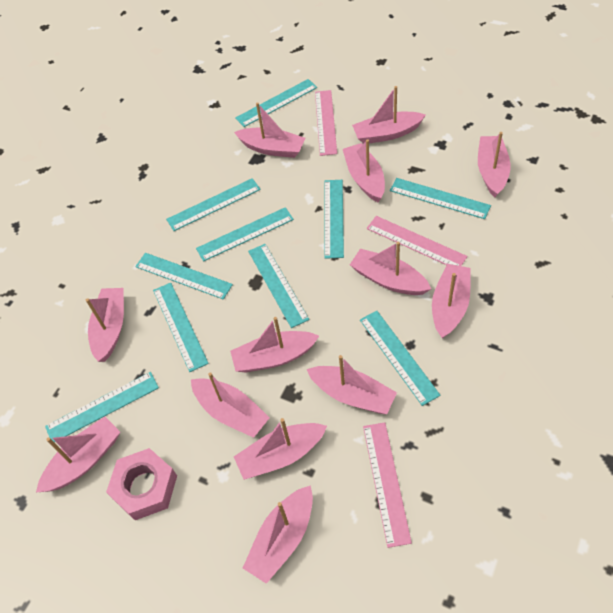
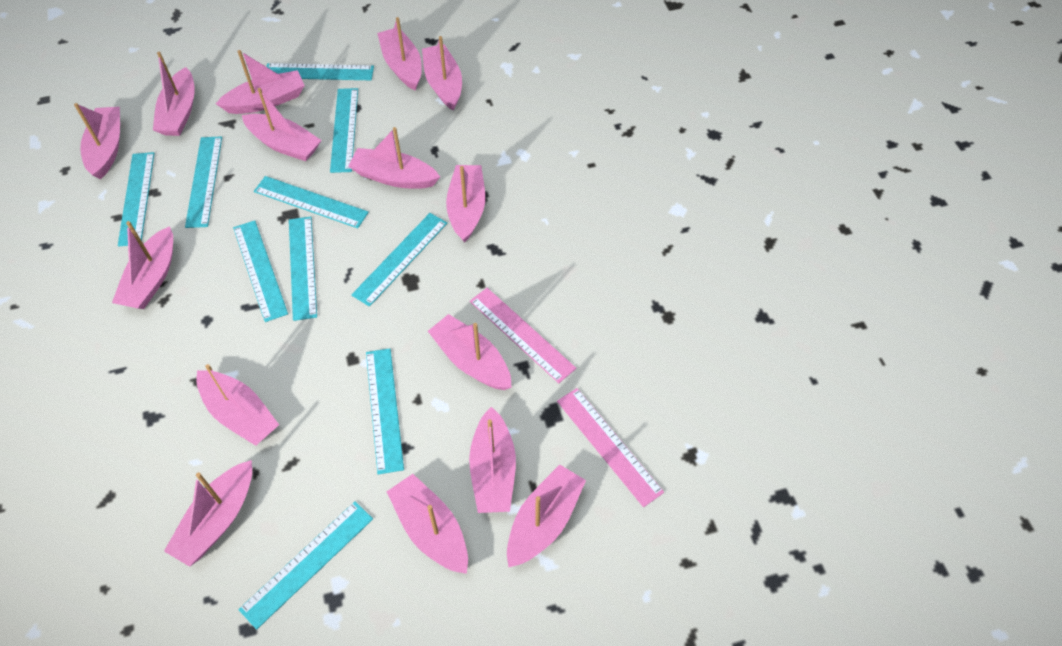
pink boat: [36,417,120,492] [86,288,124,362] [191,372,270,438] [230,317,319,373] [234,102,306,158] [234,418,327,479] [243,485,313,584] [307,355,397,414] [343,139,385,202] [350,242,431,295] [352,86,426,144] [432,264,471,339] [478,132,511,197] = 13 -> [74,103,120,180] [112,221,173,309] [153,52,195,136] [164,460,252,567] [196,364,279,446] [216,50,305,114] [242,88,322,161] [348,127,440,189] [377,17,422,91] [386,474,468,574] [422,36,462,111] [428,314,511,390] [446,165,485,243] [469,407,516,513] [507,464,586,568] = 15
pink nut: [106,448,177,520] = 1 -> none = 0
pink ruler: [315,90,337,156] [363,422,412,548] [367,216,468,266] = 3 -> [470,288,576,383] [557,388,664,507] = 2

